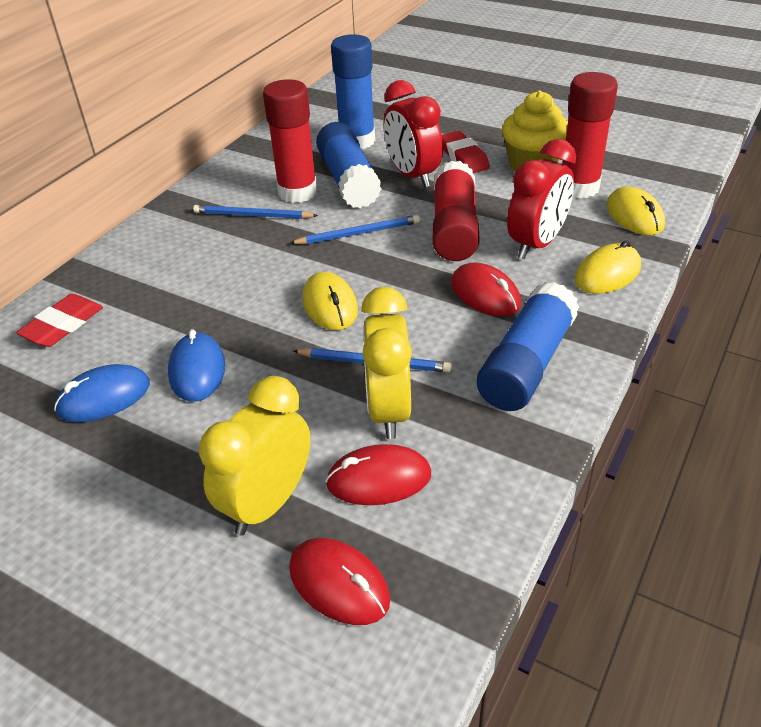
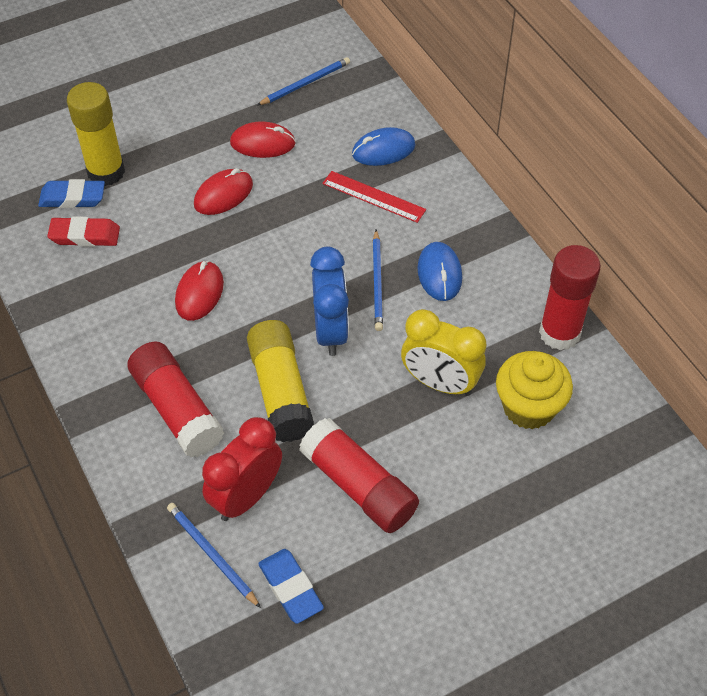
blue clock: none = 0 -> [310,247,349,356] = 1
blue eraser: none = 0 -> [38,179,105,208] [258,549,324,624] = 2
blue glue stick: [316,122,382,209] [331,34,375,149] [477,282,579,411] = 3 -> none = 0
red clock: [383,80,443,187] [507,139,576,259] = 2 -> [202,417,282,521] = 1
red eraser: [16,294,103,347] [442,131,490,173] = 2 -> [47,216,120,247] = 1
red ruler: none = 0 -> [322,171,426,223] = 1
yellow clock: [199,376,311,536] [361,287,412,439] = 2 -> [401,309,486,396] = 1
yellow glue stick: none = 0 -> [67,82,125,186] [247,320,314,442] = 2
yellow mouse: [302,272,358,330] [575,240,641,294] [606,186,665,235] = 3 -> none = 0

